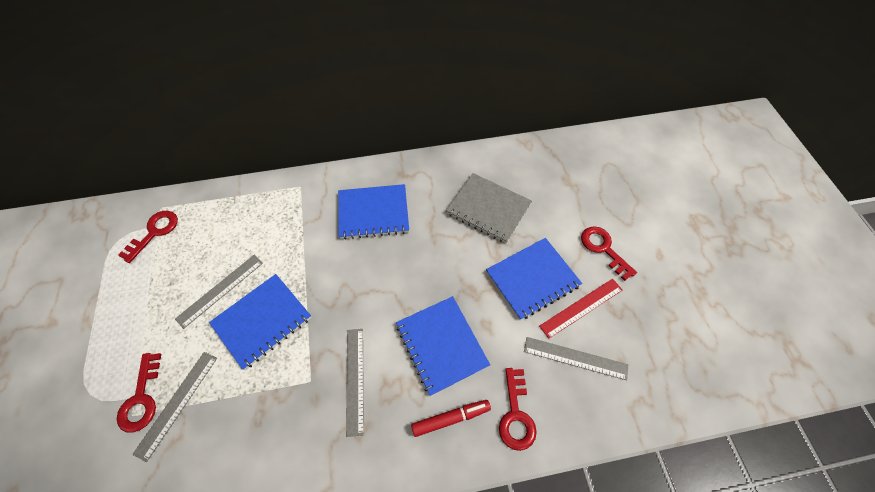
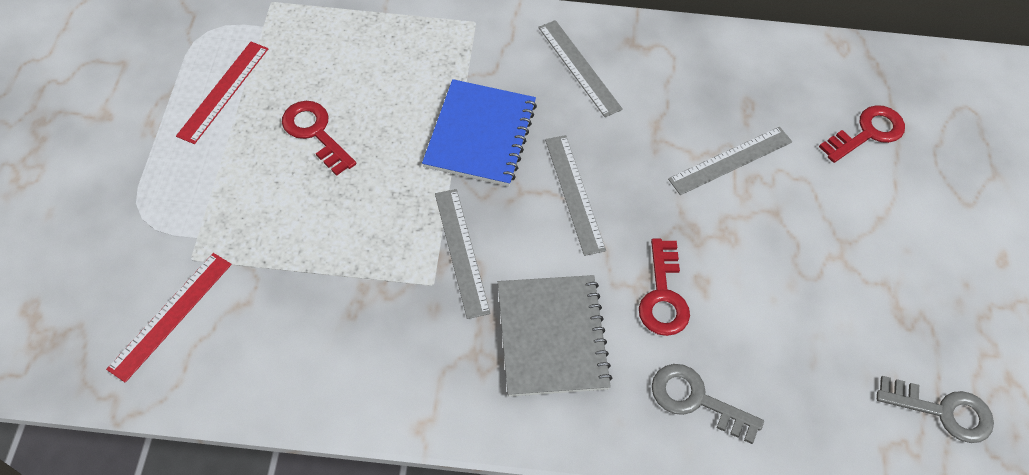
blue notebook: [209,274,312,370] [338,184,409,240] [396,296,490,396] [486,238,582,320] = 4 -> [422,79,537,186] = 1
grey key: none = 0 -> [652,364,764,444] [877,376,994,443] = 2
red key: [117,353,161,433] [118,211,178,263] [499,368,537,451] [581,226,637,281] = 4 -> [282,101,356,176] [639,238,690,336] [819,105,905,163] = 3
red marker: [411,400,491,437] = 1 -> none = 0
red ruler: [539,279,623,339] = 1 -> [106,253,232,383] [176,42,268,144] = 2

